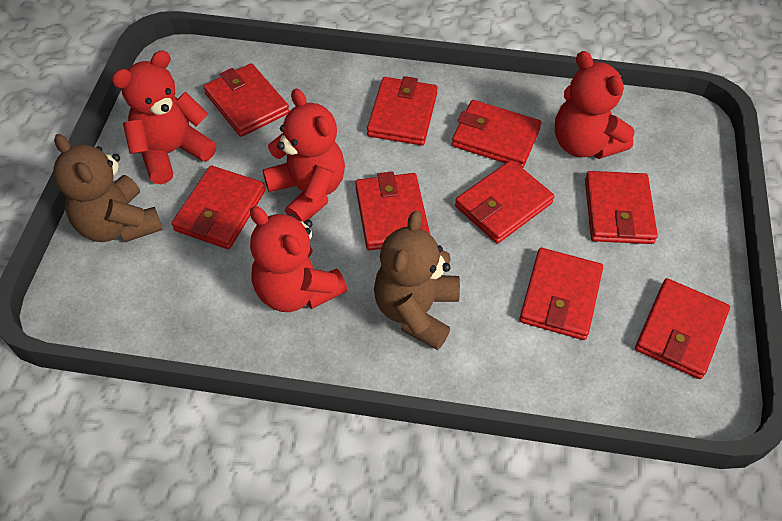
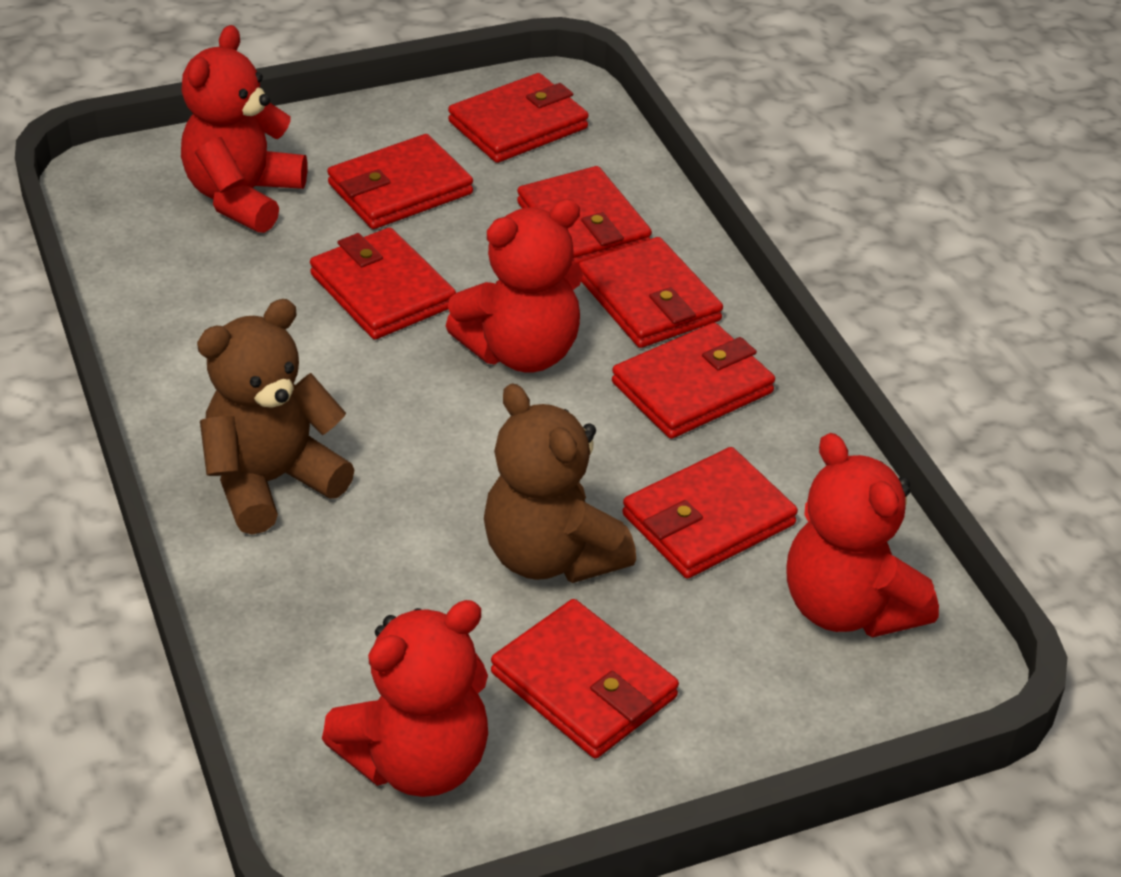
red wallet: [172,165,265,249] [203,63,289,137] [355,171,430,250] [367,76,438,146] [452,100,541,168] [455,160,554,243] [519,248,603,340] [585,171,658,244] [635,278,730,379] = 9 -> [310,227,456,339] [327,134,473,229] [448,73,589,163] [491,599,679,758] [517,166,652,265] [579,237,723,348] [612,323,775,439] [622,447,798,579] = 8

